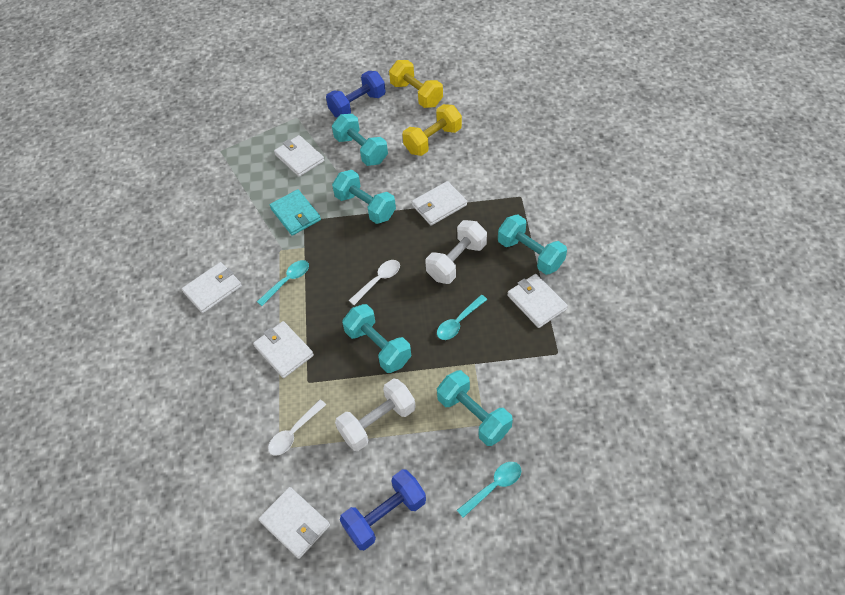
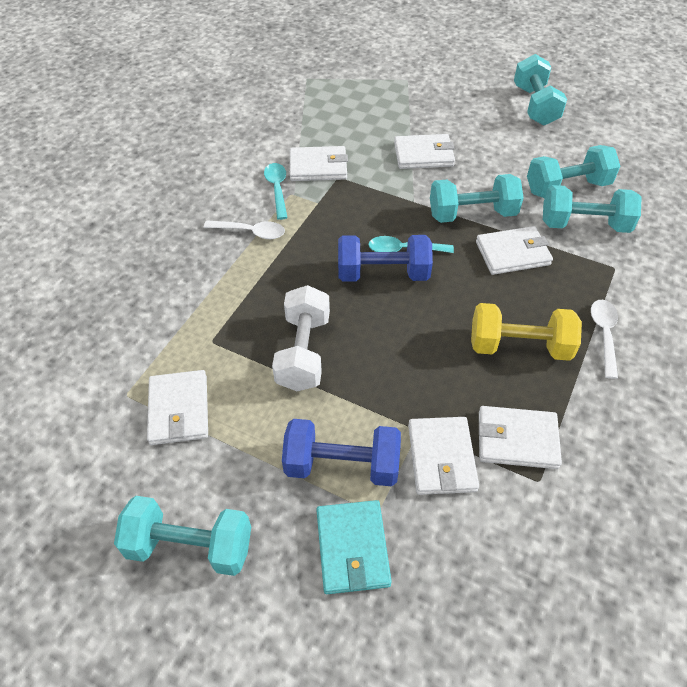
turquoise spoon: [257,260,309,306] [437,295,487,340] [457,462,521,518] = 3 -> [264,163,288,220] [368,236,454,253] = 2
white dumbbell: [335,378,416,451] [426,220,487,284] = 2 -> [272,285,330,391] = 1
yellow dumbbell: [389,60,443,108] [402,104,462,156] = 2 -> [471,303,582,361] = 1

